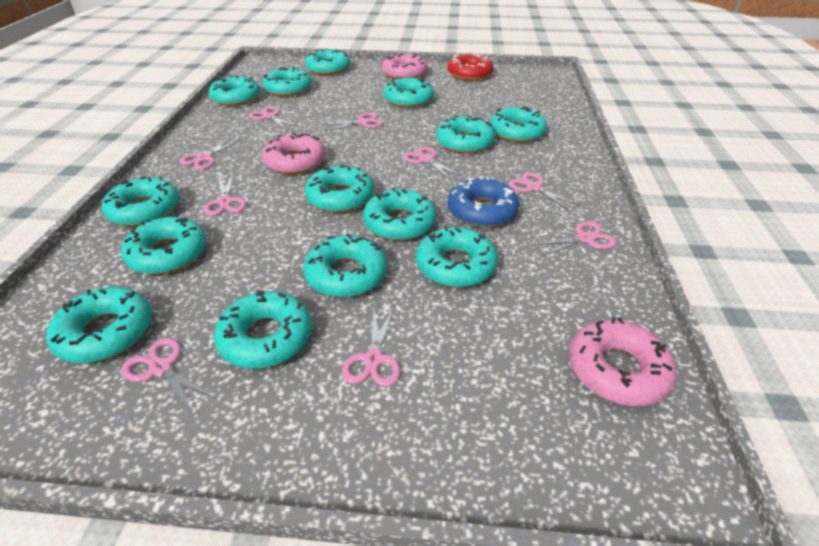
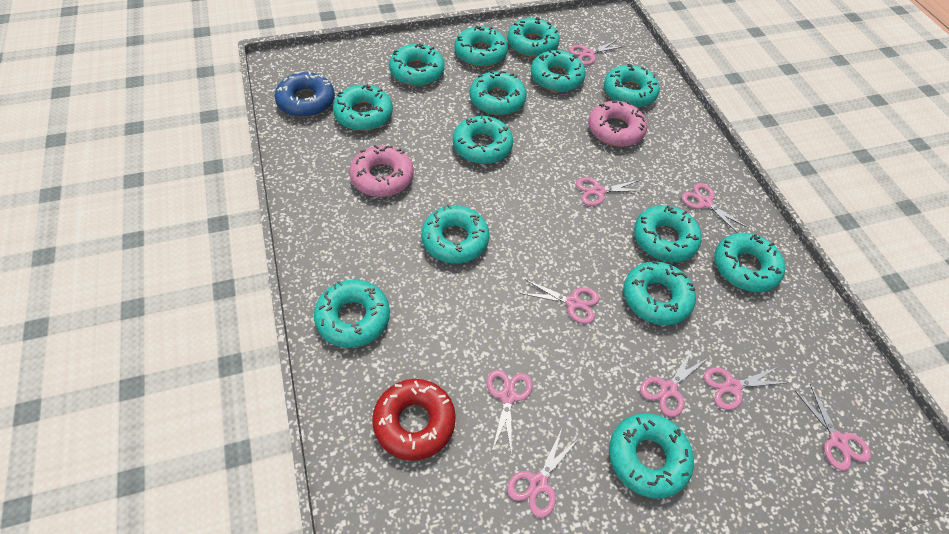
pink donut: [262,132,325,174] [382,53,428,79] [569,317,677,406] = 3 -> [349,145,414,197] [588,101,647,147] = 2

